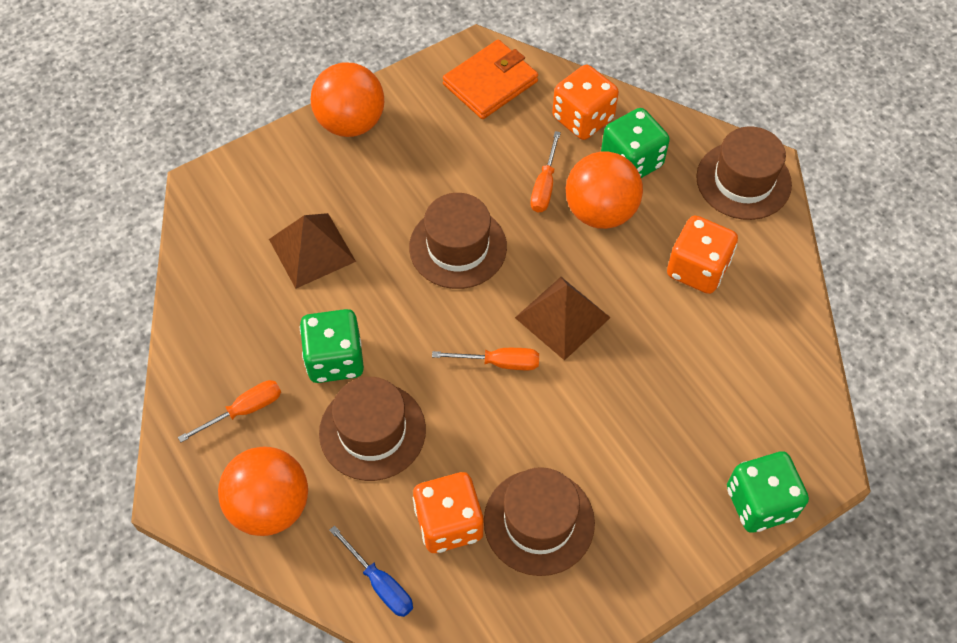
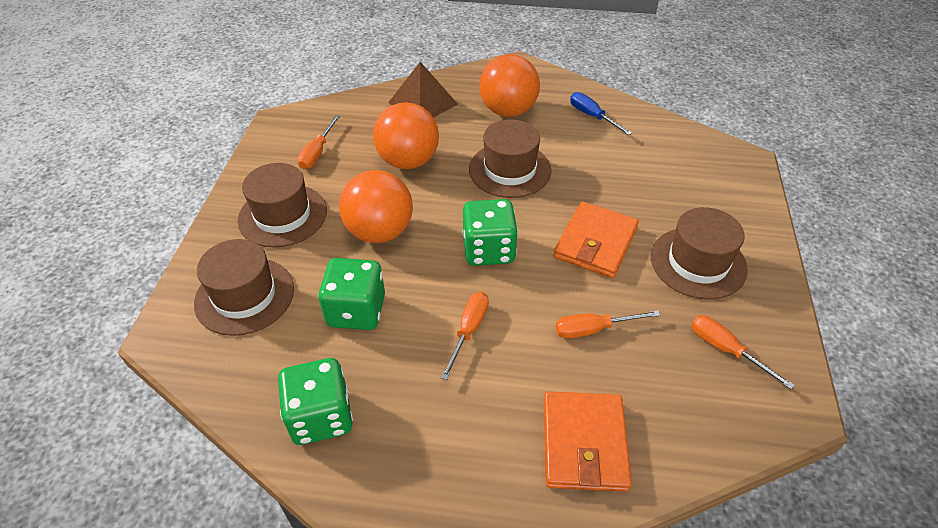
brown pyramid: [269,213,356,289] [515,277,611,361] = 2 -> [388,62,458,118] = 1
orange dice: [413,472,483,553] [552,65,619,140] [667,216,738,294] = 3 -> none = 0
orange screwdriver: [178,380,281,442] [432,348,539,370] [530,131,561,213] = 3 -> [297,115,340,169] [441,292,489,380] [556,310,660,338] [691,315,795,389] = 4
orange wallet: [443,40,538,119] = 1 -> [544,391,632,492] [553,202,639,278] = 2

